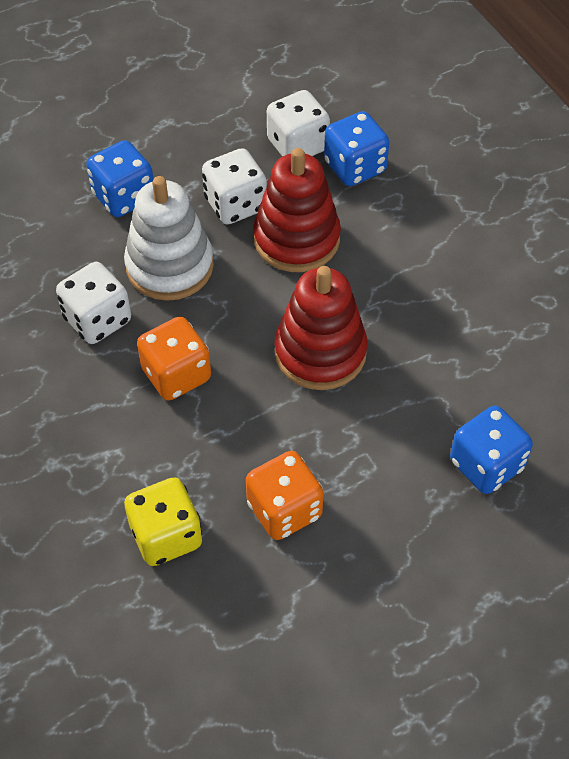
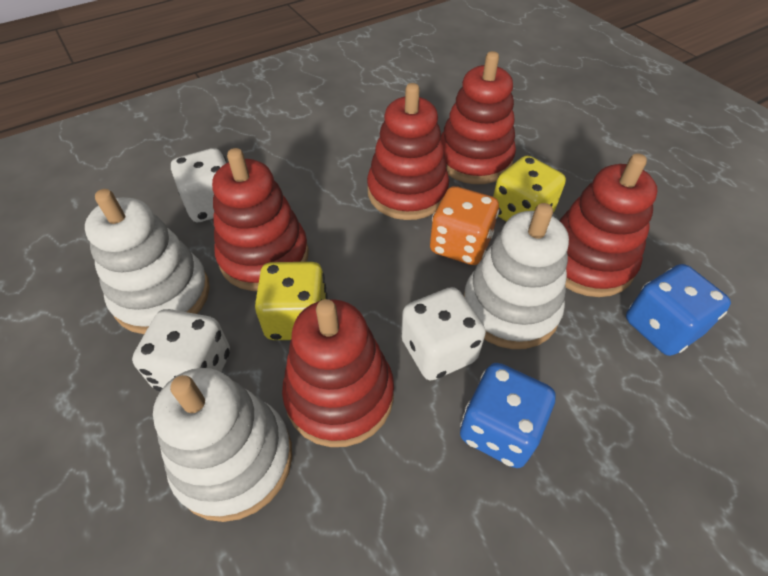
blue dice: [86,140,153,217] [324,111,389,186] [450,406,533,494] = 3 -> [460,363,556,468] [626,264,731,356] = 2
orange dice: [137,317,211,401] [246,451,324,540] = 2 -> [430,186,499,265] = 1
red stacking toy: [253,148,341,272] [275,266,367,390] = 2 -> [212,148,309,291] [282,299,394,447] [367,83,449,220] [441,51,516,184] [560,153,657,297] = 5
white stacking toy: [124,176,214,301] = 1 -> [85,189,210,334] [153,368,292,522] [464,203,569,349] = 3
yellow dice: [124,477,202,566] = 1 -> [255,262,328,340] [493,156,566,222] = 2

